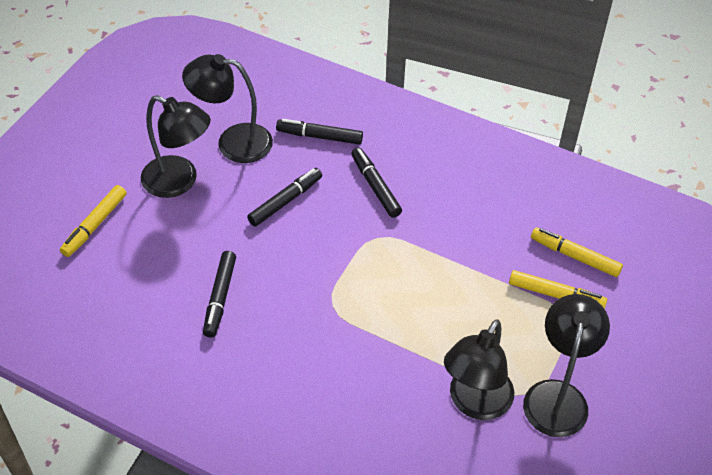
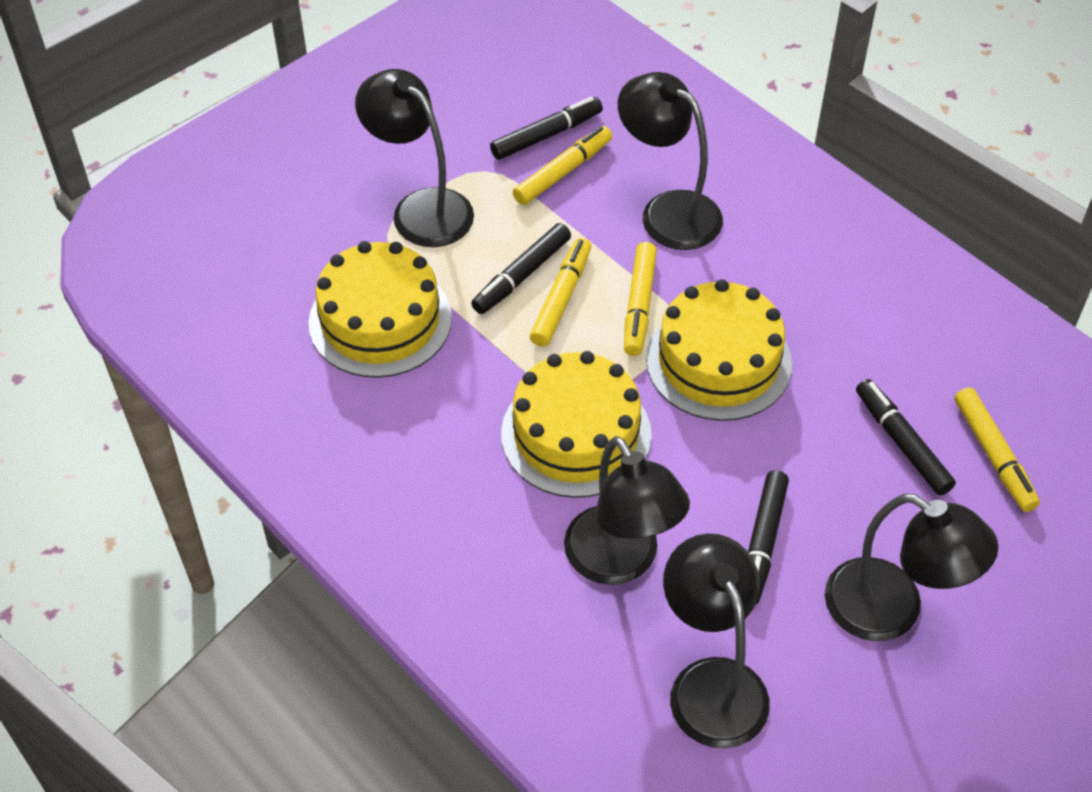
black lamp: [141,95,211,198] [182,54,273,163] [444,319,514,420] [523,294,610,437] = 4 -> [355,69,474,247] [564,436,690,585] [618,72,723,250] [663,533,770,748] [825,493,998,641] = 5
yellow cake: none = 0 -> [309,241,452,378] [501,351,652,498] [646,279,792,421] = 3
yellow marker: [60,185,127,257] [509,270,607,309] [531,227,623,277] = 3 -> [513,126,612,205] [530,238,592,347] [624,242,657,356] [955,387,1040,512] = 4

